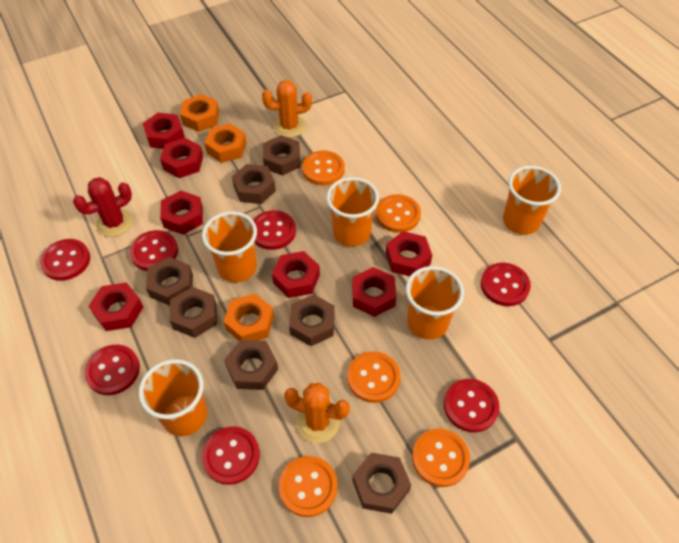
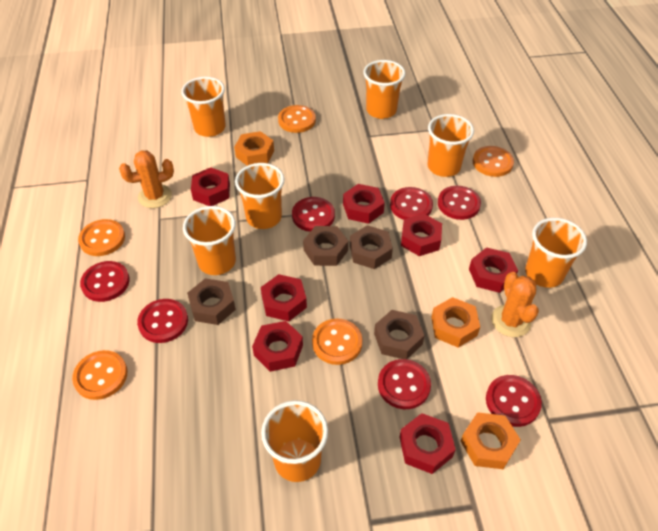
brown nut: [146,257,193,306] [170,287,217,338] [224,340,278,390] [232,164,276,204] [263,135,301,176] [289,294,335,346] [352,453,411,514] = 7 -> [187,278,236,325] [303,226,348,266] [350,225,393,269] [374,310,425,359] = 4
orange cup: [139,359,207,436] [202,211,257,282] [326,177,379,247] [406,266,464,340] [503,166,561,235] = 5 -> [181,77,226,137] [183,206,236,275] [235,163,285,229] [261,400,328,482] [363,60,405,119] [427,114,474,177] [525,217,587,288] = 7
red cactus: [73,177,133,237] = 1 -> none = 0

